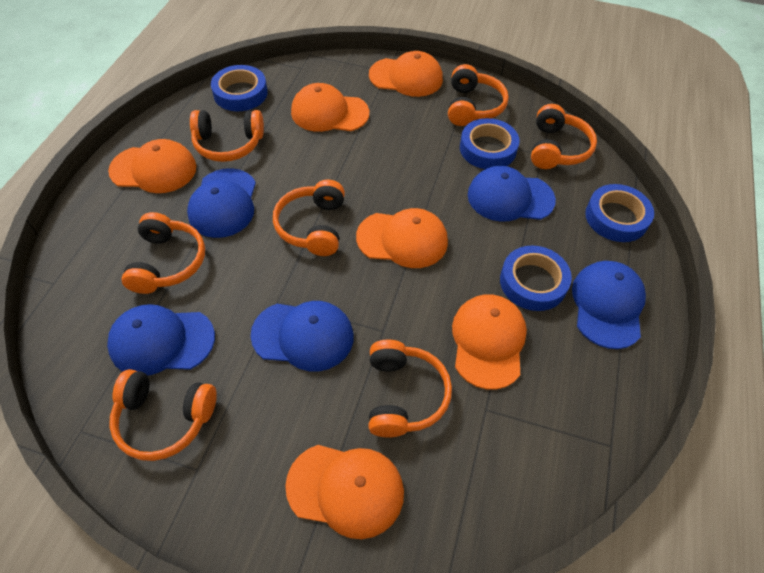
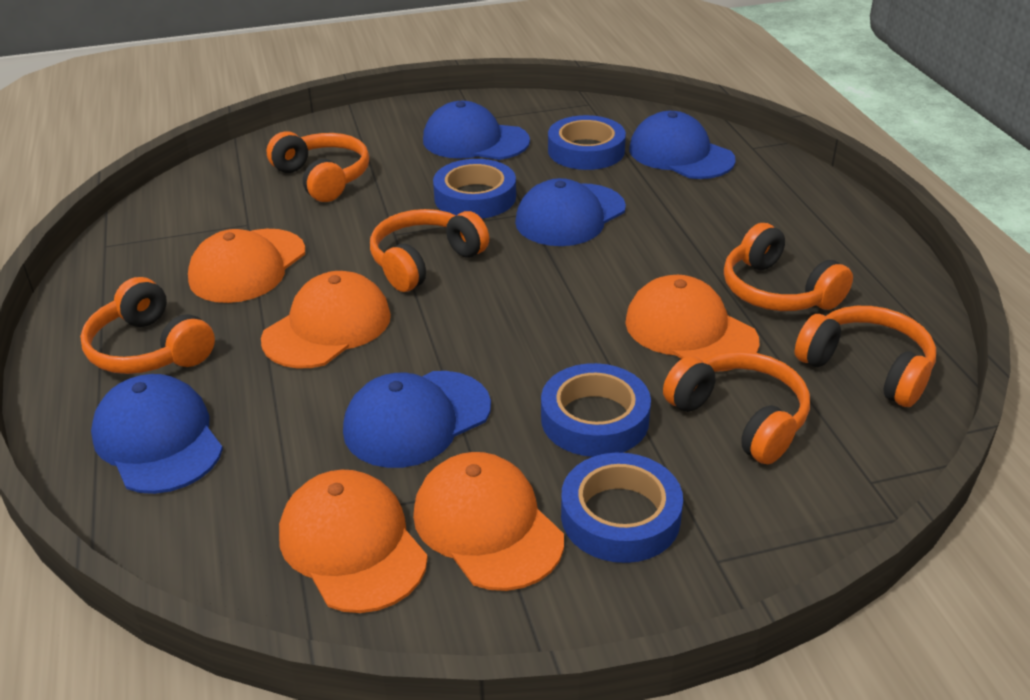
orange cap: [108,139,196,193] [285,445,404,539] [291,83,369,132] [356,208,448,268] [369,51,443,97] [452,294,527,390] = 6 -> [188,229,305,303] [261,271,391,368] [279,469,428,613] [413,452,564,591] [625,275,759,372] = 5
orange headphones: [109,369,217,461] [121,212,205,294] [190,110,264,162] [273,179,345,256] [368,339,452,438] [448,64,509,126] [531,104,597,169] = 7 -> [80,277,215,374] [267,131,369,202] [370,209,489,292] [663,351,810,464] [724,223,853,311] [795,306,936,407] = 6

